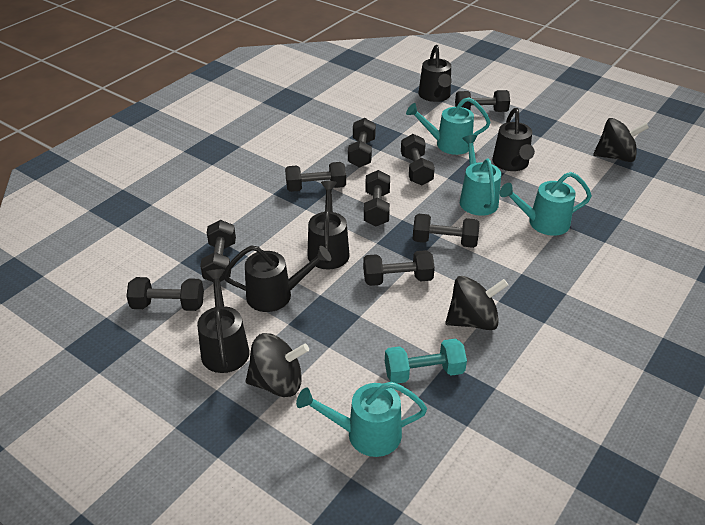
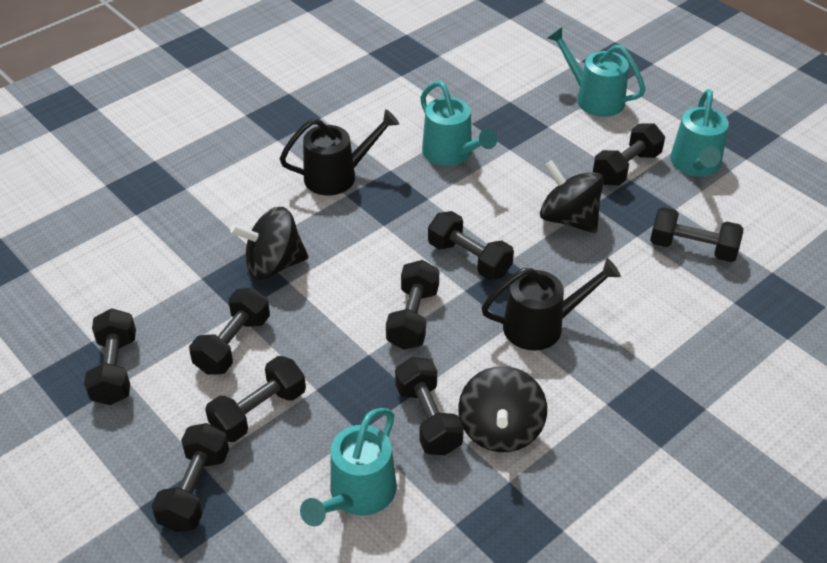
black watering can: [197,269,250,373] [223,246,331,312] [307,181,350,269] [418,45,452,102] [492,108,535,171] = 5 -> [280,109,399,195] [482,258,621,351] = 2
turquoise dumbbell: [385,339,467,384] = 1 -> none = 0

